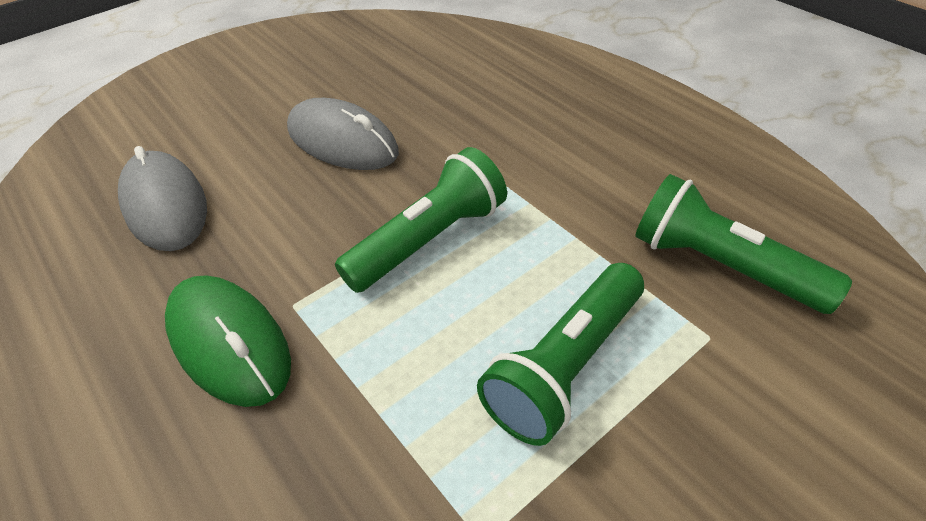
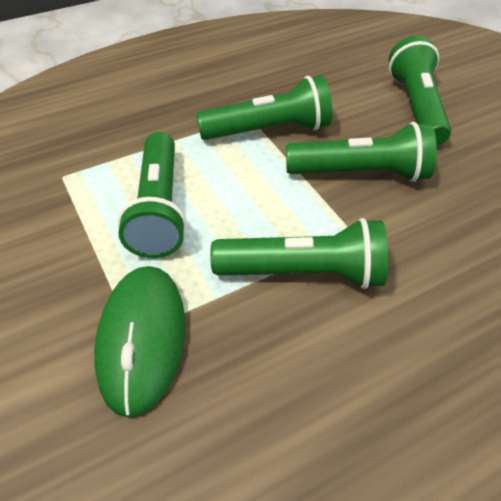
green flashlight: [335,147,507,293] [477,263,644,446] [635,174,852,314] = 3 -> [118,132,187,258] [196,75,332,140] [210,218,388,289] [286,122,437,182] [389,35,451,146] = 5
grey mouse: [118,146,207,251] [287,98,399,170] = 2 -> none = 0

